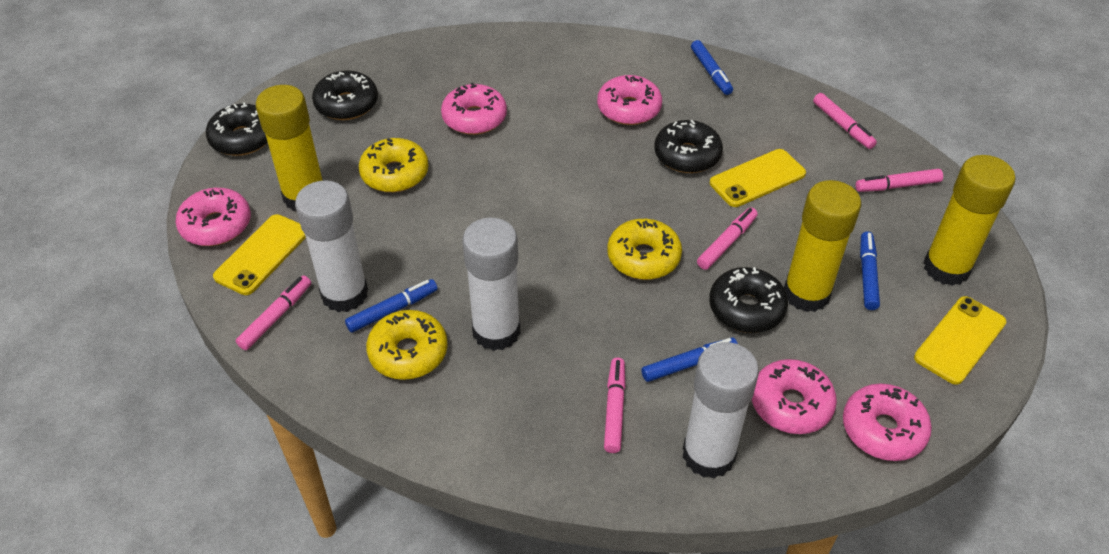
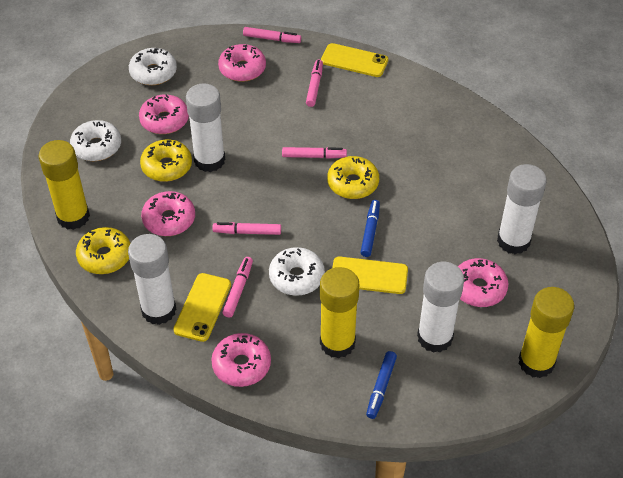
black donut: [206,102,268,156] [312,71,378,120] [654,120,723,173] [709,267,788,333] = 4 -> none = 0
blue marker: [345,279,438,333] [641,337,738,382] [691,40,733,95] [860,232,880,310] = 4 -> [361,200,380,257] [366,351,397,419] = 2
white donut: none = 0 -> [70,120,121,161] [129,48,177,85] [269,247,325,296] = 3
white glue stick: [295,180,368,312] [462,218,520,351] [683,342,759,479] = 3 -> [128,234,176,325] [186,84,225,172] [417,262,464,353] [497,164,547,254] = 4

